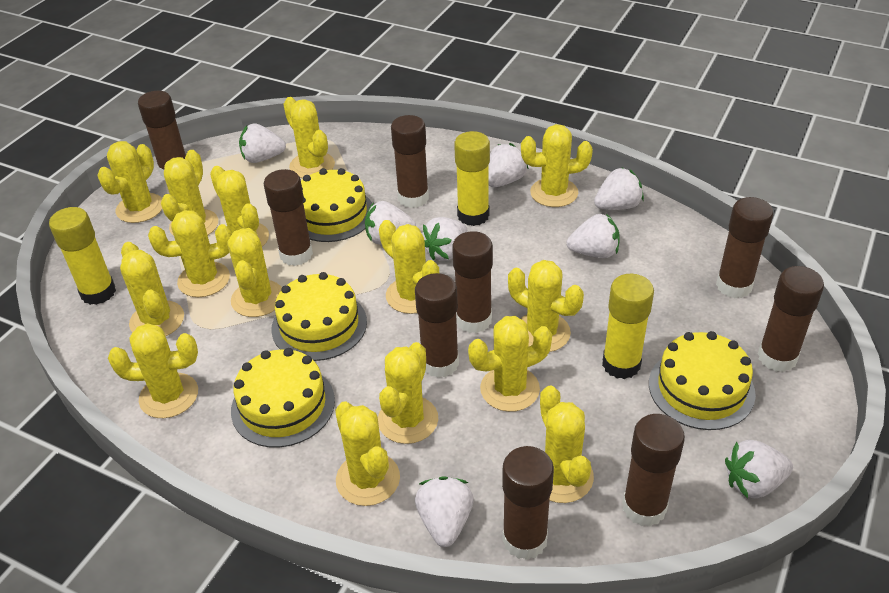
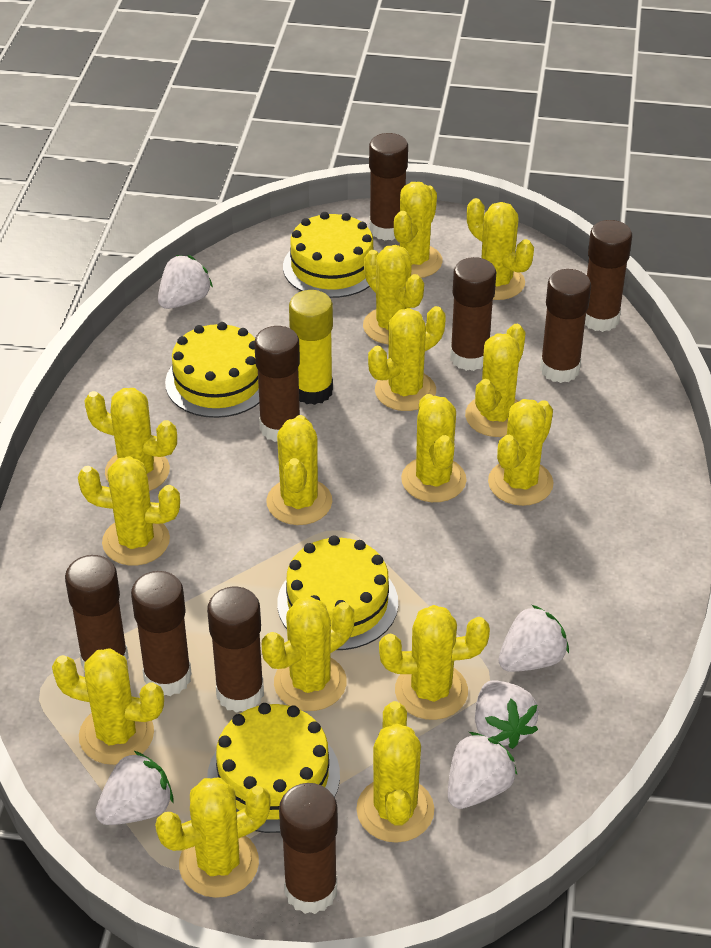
white strawberry: [239,123,286,163] [365,201,416,245] [415,476,474,547] [422,217,468,261] [488,143,528,187] [567,214,620,258] [594,167,644,210] [725,440,793,498] = 8 -> [95,751,174,825] [158,255,213,309] [448,732,517,809] [475,680,539,749] [498,605,569,672] = 5
yellow glue stick: [49,207,116,305] [454,131,490,226] [602,274,654,379] = 3 -> [289,290,333,405] = 1

